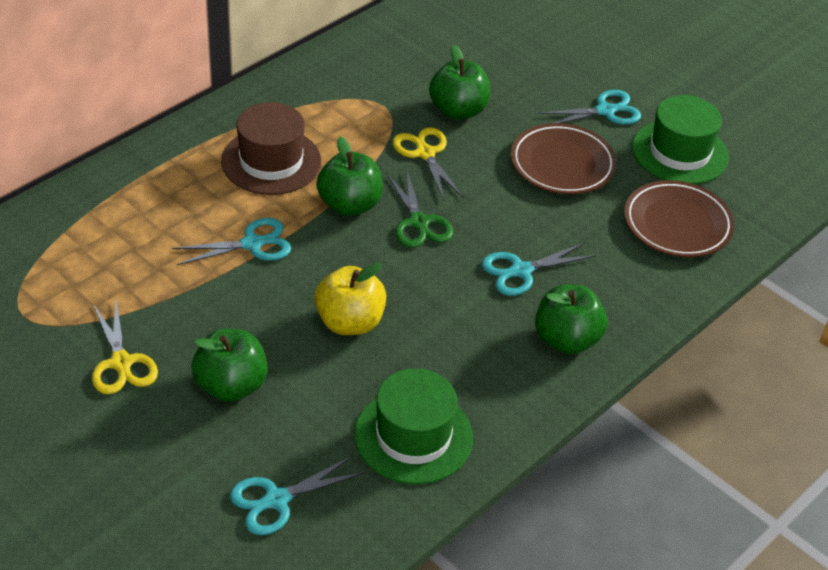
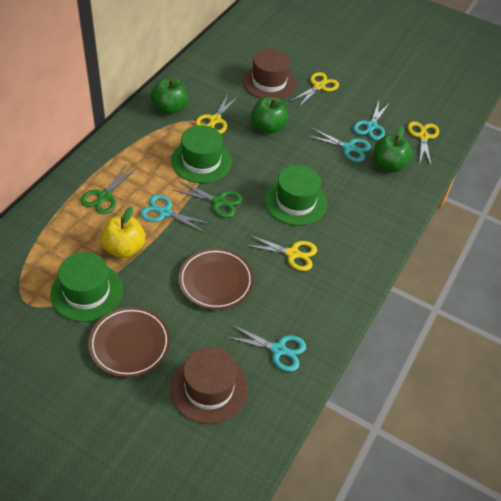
brown hat: [221,102,321,195] = 1 -> [170,347,248,424] [242,49,297,99] = 2
green apple: [191,329,268,402] [316,137,383,216] [429,45,490,120] [535,285,607,354] = 4 -> [151,78,188,115] [251,97,289,134] [374,126,413,172] = 3
green hat: [354,369,473,484] [632,95,729,184] = 2 -> [50,252,123,322] [171,125,232,183] [265,165,327,226] = 3
green scissors: [387,169,453,248] = 1 -> [80,166,136,214] [173,181,242,218] = 2
yellow scissors: [92,301,158,394] [393,127,463,200] = 2 -> [195,94,238,134] [244,234,317,271] [290,72,339,108] [408,121,439,167] = 4

